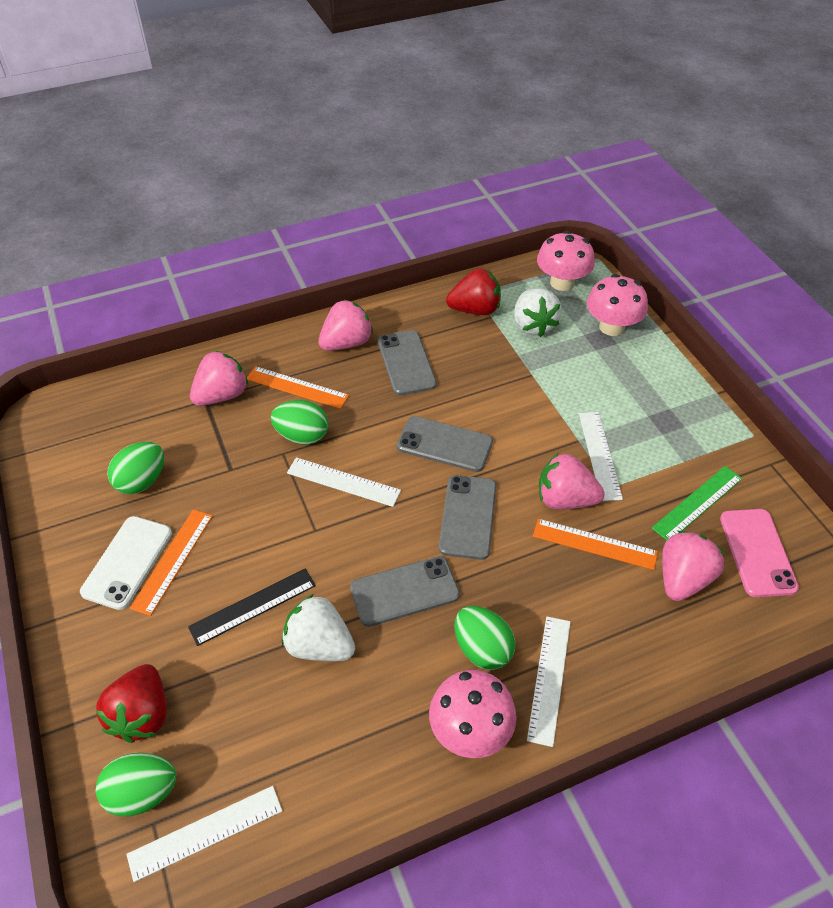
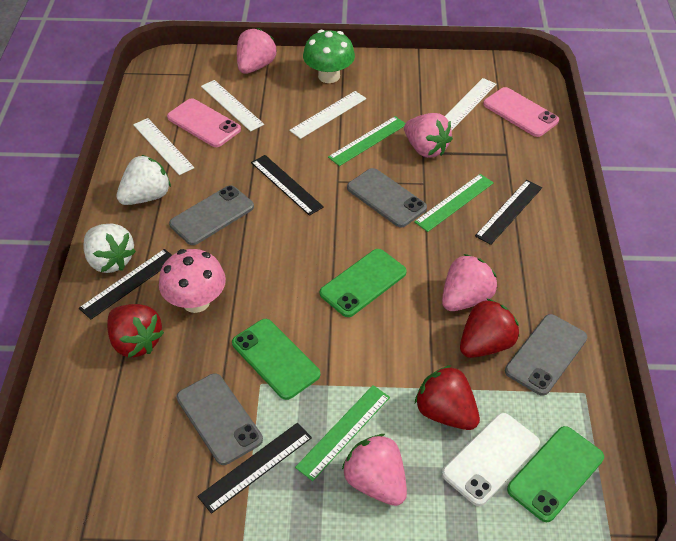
black ruler: [188,569,316,646] = 1 -> [79,249,172,320] [197,423,312,514] [251,155,324,216] [475,180,542,245] = 4
green egg: [96,753,177,816] [107,442,164,494] [271,400,328,445] [454,606,516,670] = 4 -> none = 0
green mushroom: none = 0 -> [303,30,355,83] = 1
green phone: none = 0 -> [232,319,320,400] [320,249,407,317] [507,426,604,522] = 3
green ruler: [652,466,742,540] = 1 -> [295,385,390,481] [328,116,405,166] [414,174,494,232] = 3
orange ruler: [130,509,213,616] [247,366,349,409] [533,519,658,570] = 3 -> none = 0
pink mushroom: [429,670,517,758] [537,231,595,291] [587,274,648,336] = 3 -> [159,249,226,313] = 1
pink phone: [720,509,799,597] = 1 -> [167,99,241,147] [483,87,559,137] = 2
red strawberry: [96,664,167,743] [446,268,501,315] = 2 -> [107,304,164,358] [415,365,480,430] [460,298,519,358] = 3

